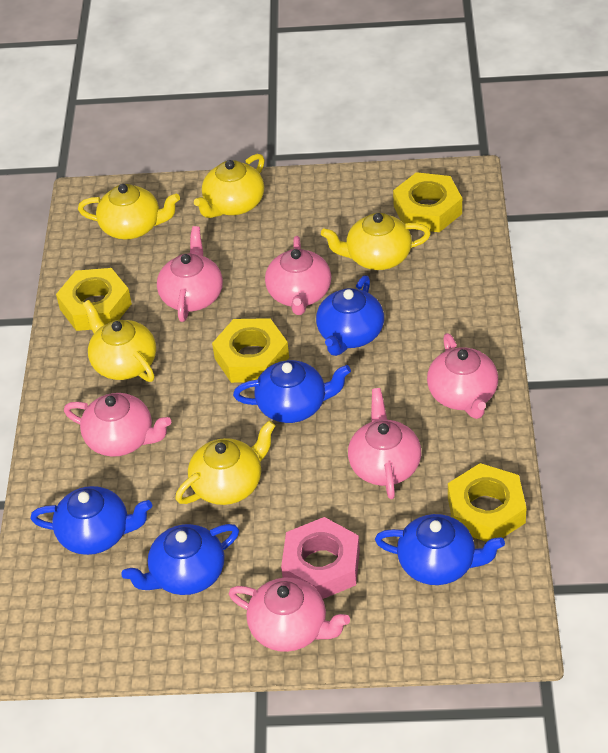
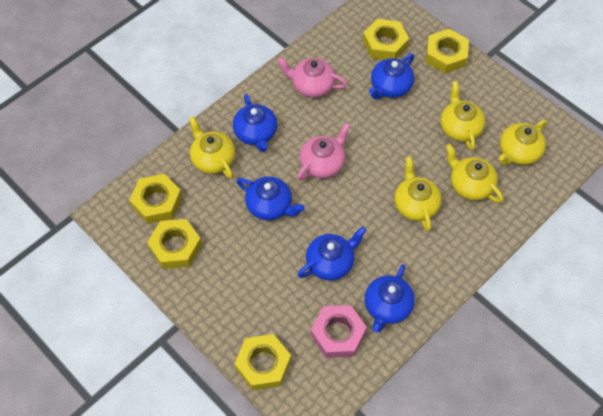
pink teapot: [64,393,171,457] [157,226,223,322] [229,578,350,652] [265,236,331,315] [348,388,421,499] [427,333,498,419] = 6 -> [277,57,347,97] [297,123,351,181] = 2
yellow nut: [56,268,132,331] [212,318,289,383] [393,172,462,232] [448,463,526,542] = 4 -> [129,174,182,224] [147,219,202,269] [234,334,291,390] [363,19,409,60] [425,29,469,74] = 5

